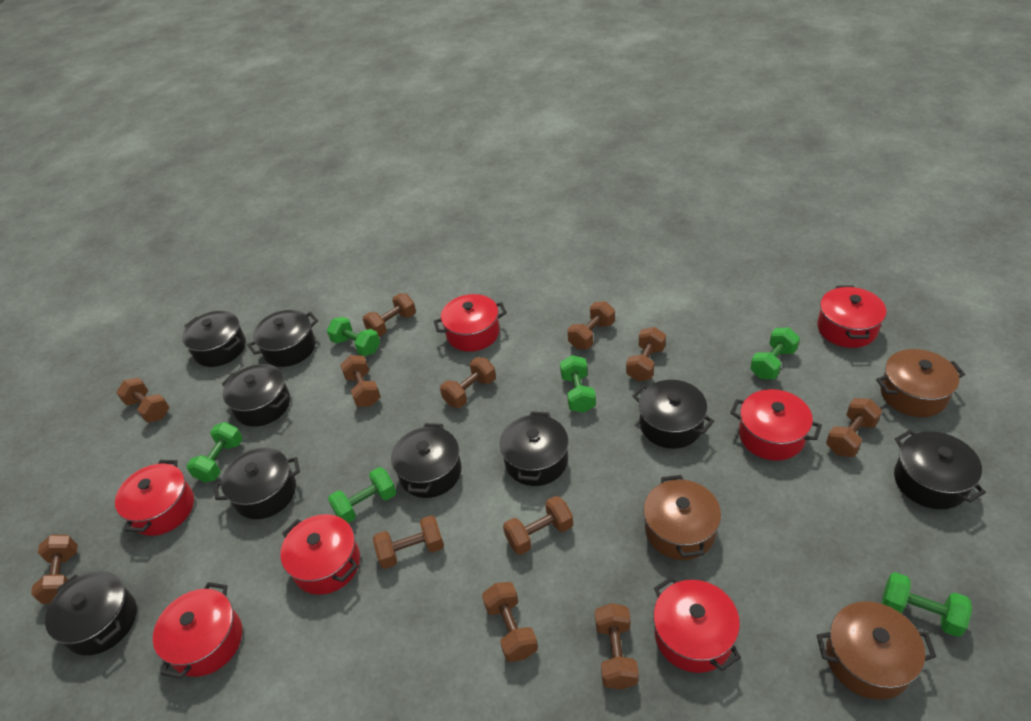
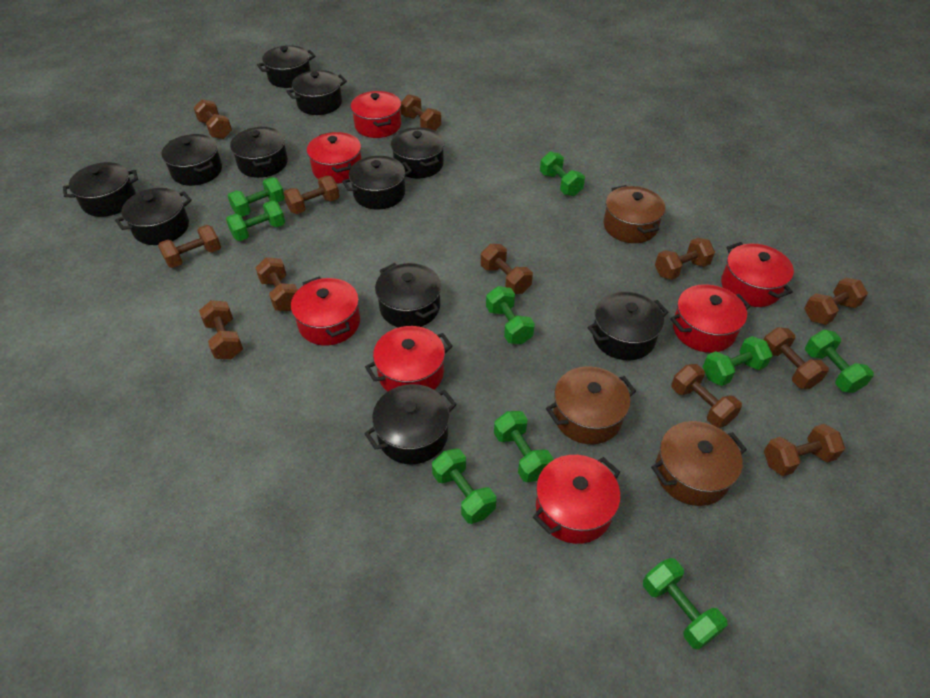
black pot: [45,571,137,655] [182,311,246,367] [214,447,300,519] [222,364,290,427] [247,310,318,367] [391,423,462,498] [500,411,568,486] [633,380,714,449] [894,430,986,509] = 9 -> [63,162,138,217] [115,188,192,245] [162,134,222,186] [230,126,288,178] [257,45,315,88] [286,70,347,115] [342,156,412,210] [364,384,457,465] [375,263,441,328] [391,128,445,178] [587,291,669,360] = 11
green dumbbell: [186,422,243,483] [327,317,380,356] [328,467,396,523] [560,355,596,413] [750,328,800,379] [882,572,972,637] = 6 -> [226,201,285,241] [228,177,285,217] [432,449,496,524] [486,286,535,344] [494,411,554,482] [540,151,585,196] [643,558,727,650] [703,336,773,386] [805,330,874,393] = 9

